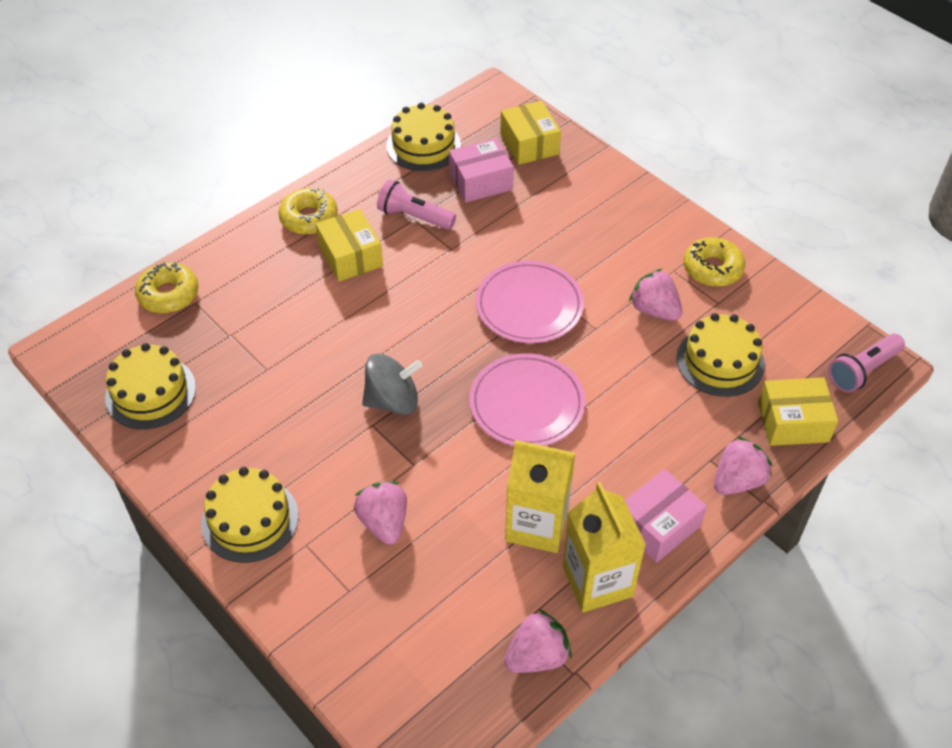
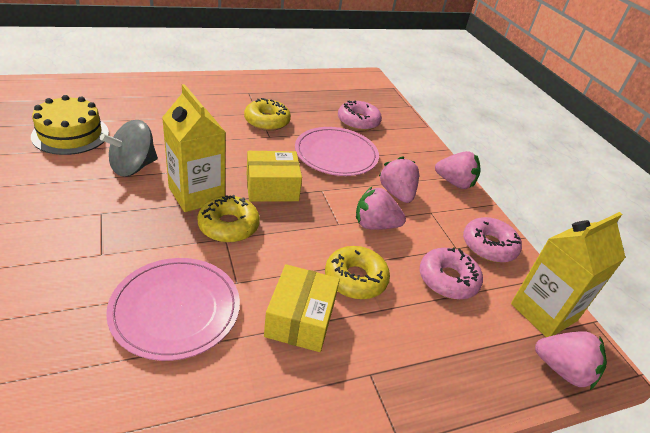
pink box: [449,138,514,203] [625,469,707,563] = 2 -> none = 0
pink donut: none = 0 -> [338,100,382,131] [419,247,483,300] [463,217,522,263] = 3
pink flashlight: [377,179,456,230] [828,334,905,393] = 2 -> none = 0
yellow box: [316,209,383,282] [500,101,561,165] [758,377,838,446] = 3 -> [247,151,302,202] [264,264,340,352] = 2
yellow cake: [105,343,196,429] [201,467,299,563] [386,103,461,171] [676,313,765,397] = 4 -> [31,95,109,155] = 1

